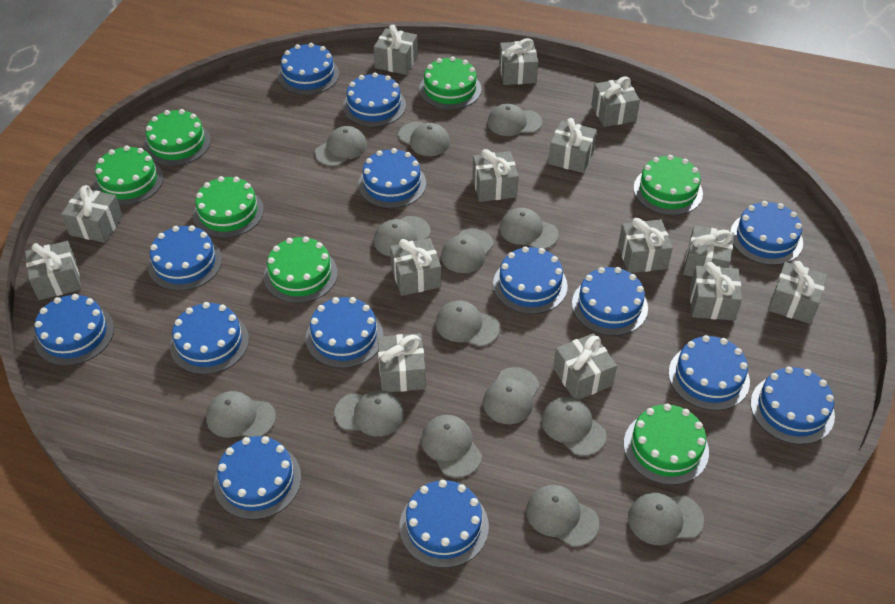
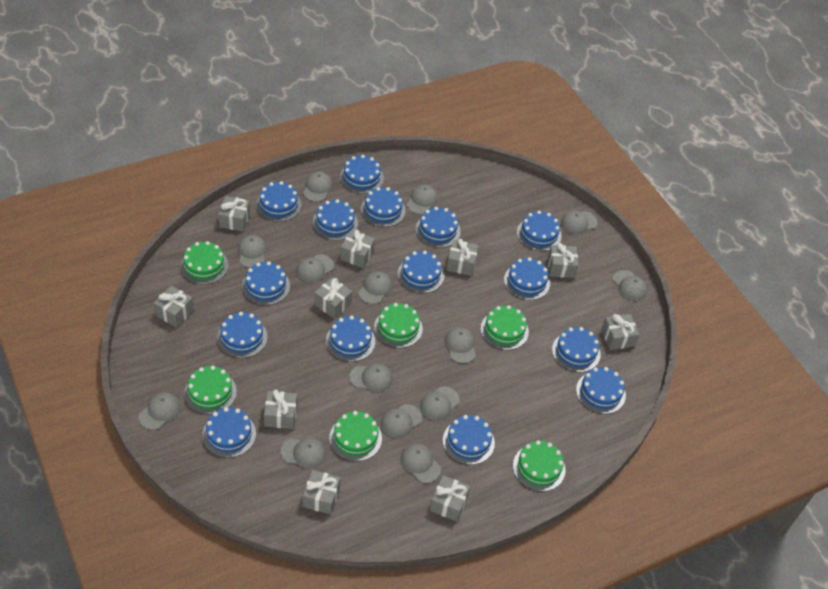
blue cake: [34,294,114,366] [148,225,222,291] [170,302,249,375] [214,436,301,520] [278,43,339,95] [306,297,384,368] [343,72,406,127] [358,148,426,208] [399,480,489,568] [493,246,568,314] [572,267,648,336] [668,335,750,411] [730,201,803,265] [751,366,835,444] = 14 -> [202,407,256,458] [217,312,267,358] [242,261,290,305] [256,181,302,222] [313,199,358,240] [326,316,375,362] [340,155,384,194] [361,187,406,227] [398,251,444,293] [416,207,461,248] [443,415,495,465] [504,257,550,300] [517,211,562,251] [552,327,601,372] [576,367,626,414] = 15
green cake: [94,146,164,205] [144,109,211,166] [193,176,264,238] [263,236,338,303] [419,56,481,110] [624,404,709,485] [634,155,703,215] = 7 -> [180,241,229,284] [184,366,237,415] [329,411,382,461] [374,303,423,348] [481,305,529,350] [513,440,566,491] = 6
grey gift: [25,241,81,300] [61,185,123,243] [374,25,418,75] [377,333,426,392] [390,238,441,296] [472,149,519,202] [499,38,538,85] [548,118,597,173] [553,333,617,399] [591,76,640,127] [618,218,673,273] [683,225,734,277] [690,262,742,320] [768,261,827,324] = 14 -> [154,285,194,328] [218,196,250,232] [264,390,297,429] [303,470,341,515] [314,277,352,319] [340,229,375,268] [430,475,470,522] [447,239,478,276] [548,243,579,278] [601,314,639,350] = 10

